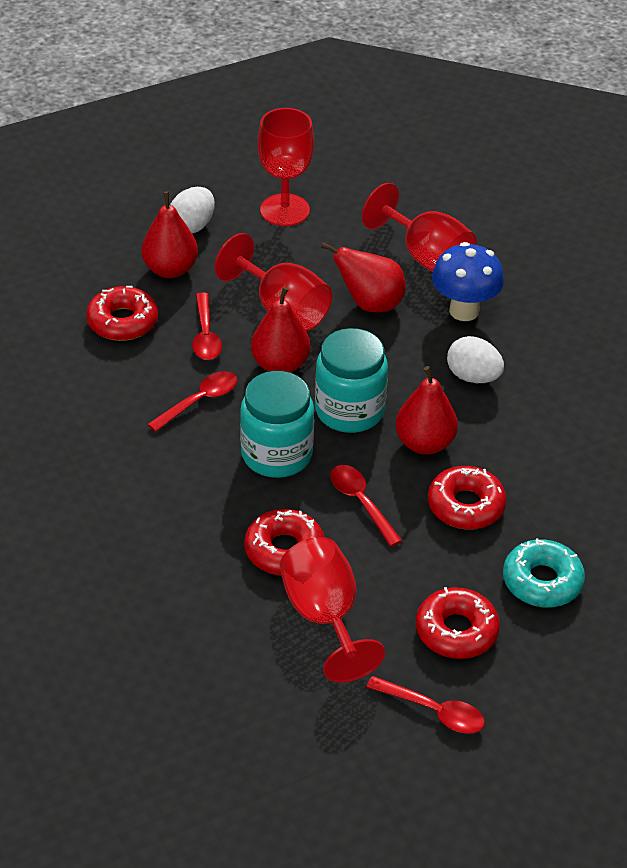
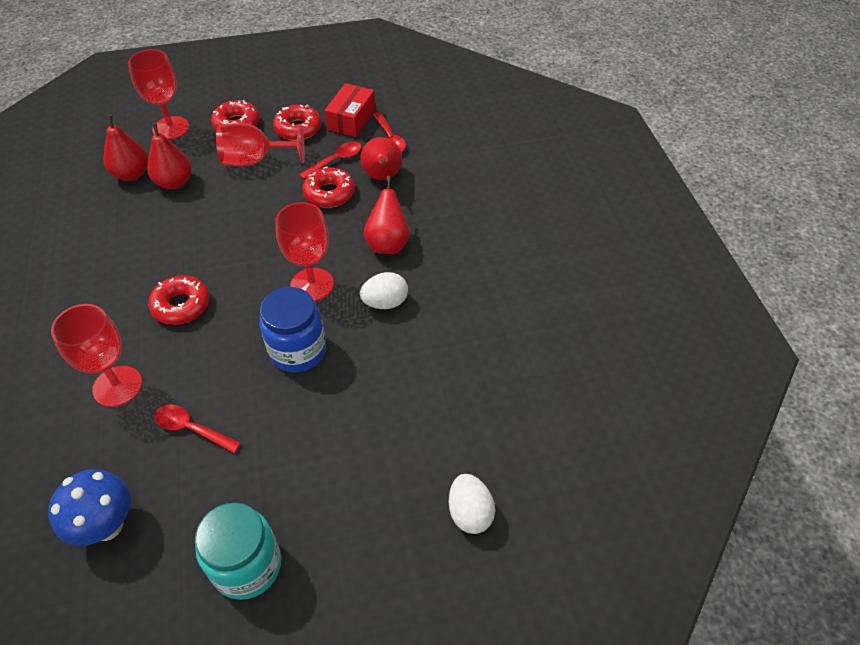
blue jar: none = 0 -> [259,287,326,372] = 1
red box: none = 0 -> [324,83,375,137] = 1
red spoon: [147,371,237,432] [192,293,222,360] [330,465,402,547] [366,676,485,734] = 4 -> [154,405,241,453] [299,142,362,179] [373,112,406,152] = 3
turquoise donut: [503,538,585,608] = 1 -> none = 0
turquoise jar: [240,371,314,478] [315,328,388,433] = 2 -> [195,503,281,600] = 1

